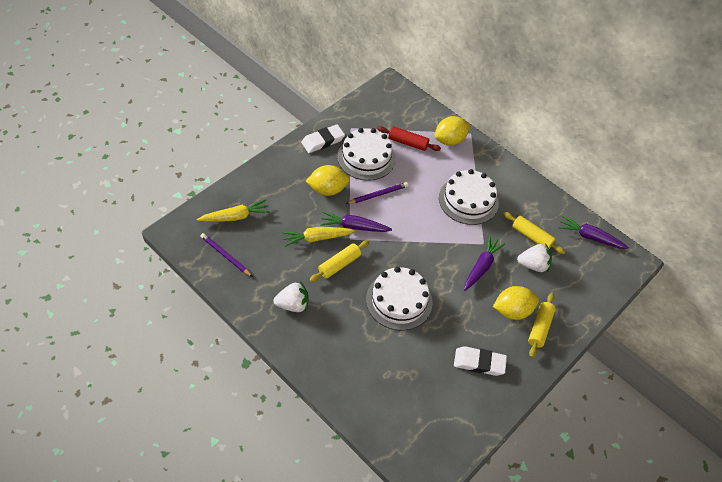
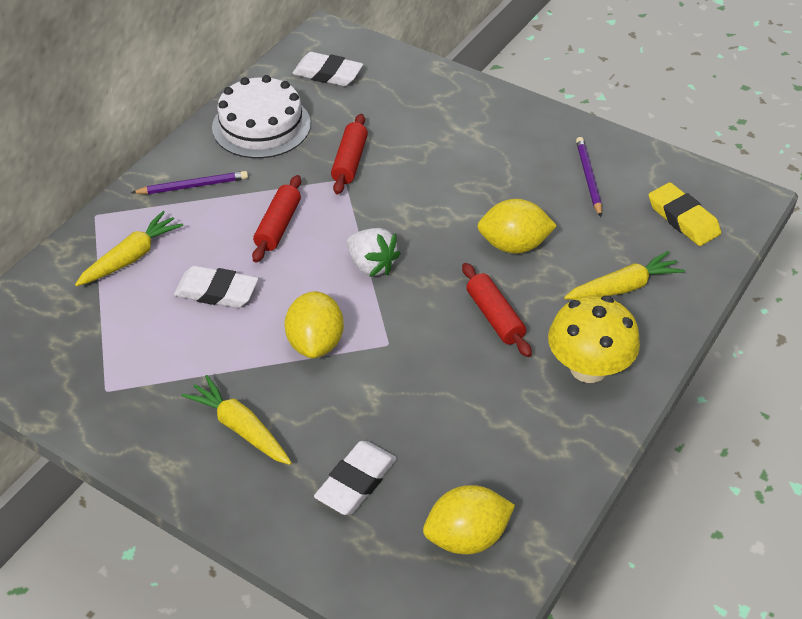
purple carrot: [320,211,392,232] [464,236,506,291] [558,215,629,249] = 3 -> none = 0
red rolling pin: [377,126,441,151] = 1 -> [252,175,301,263] [331,114,368,194] [462,263,532,357] = 3
white cake: [337,128,396,181] [366,267,433,330] [439,169,499,225] = 3 -> [212,75,311,158] = 1
white eraser: [301,124,345,153] [454,346,507,376] = 2 -> [174,266,258,308] [292,52,363,86] [314,441,397,515] = 3
white strawberry: [273,281,309,312] [517,243,552,273] = 2 -> [347,228,401,277] = 1
yellow carrot: [197,199,270,222] [282,227,355,247] = 2 -> [75,211,183,286] [182,375,292,465] [564,251,685,300] = 3
yellow eraser: none = 0 -> [649,182,721,246] = 1
yellow mushroom: none = 0 -> [548,296,640,383] = 1
yellow rolling pin: [309,240,369,282] [503,212,565,254] [528,293,555,358] = 3 -> none = 0

